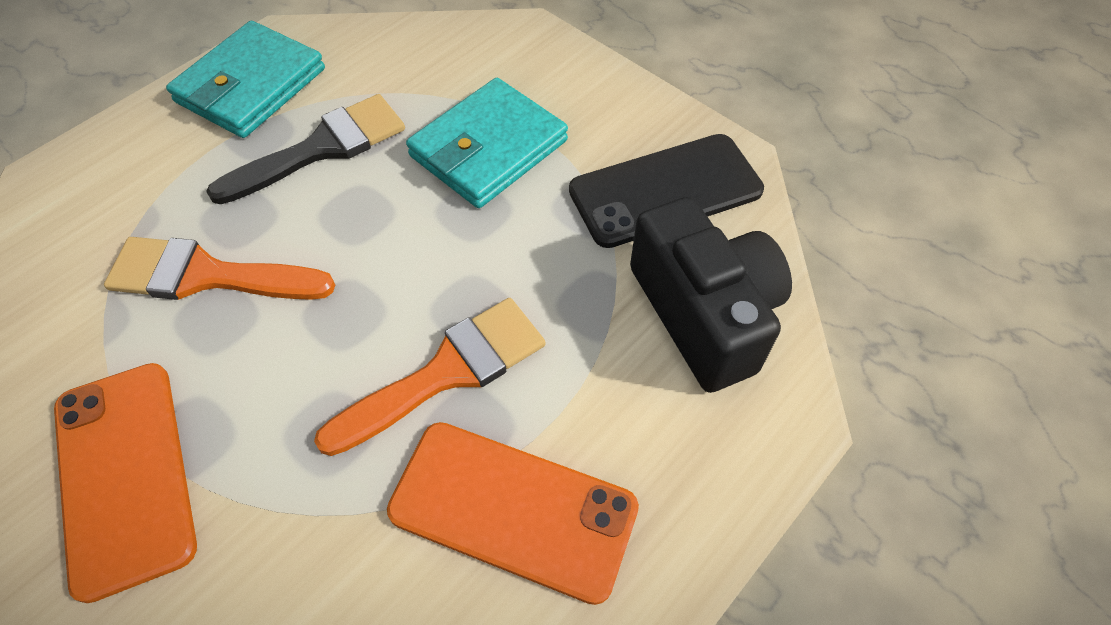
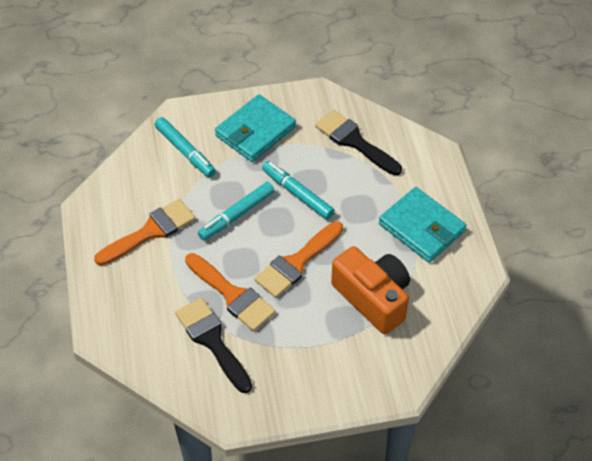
black brush: [206,94,405,204] = 1 -> [175,298,252,393] [315,110,402,176] = 2
black camera: [630,197,792,393] = 1 -> none = 0
black phone: [569,134,764,248] = 1 -> none = 0
orange brush: [104,237,335,300] [314,298,545,456] = 2 -> [94,199,196,266] [185,253,276,331] [254,221,343,298] = 3
orange camera: none = 0 -> [331,246,410,334] = 1
orange phone: [54,363,197,603] [387,422,639,605] = 2 -> none = 0
turquoise marker: none = 0 -> [154,117,216,177] [198,182,275,241] [262,161,335,220] = 3

